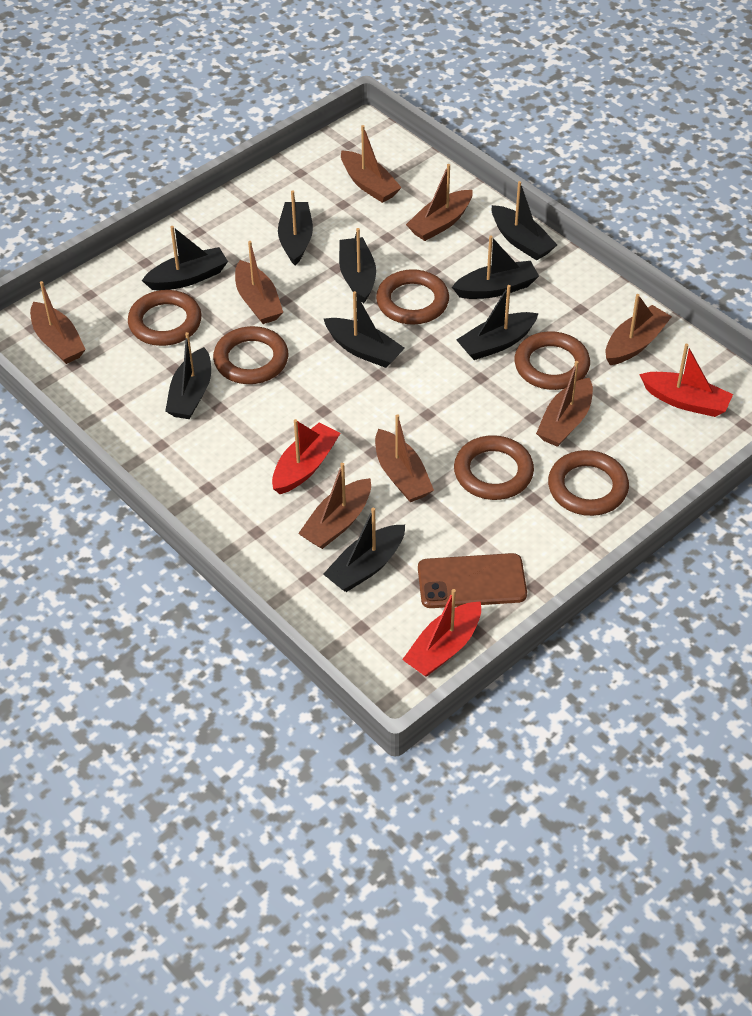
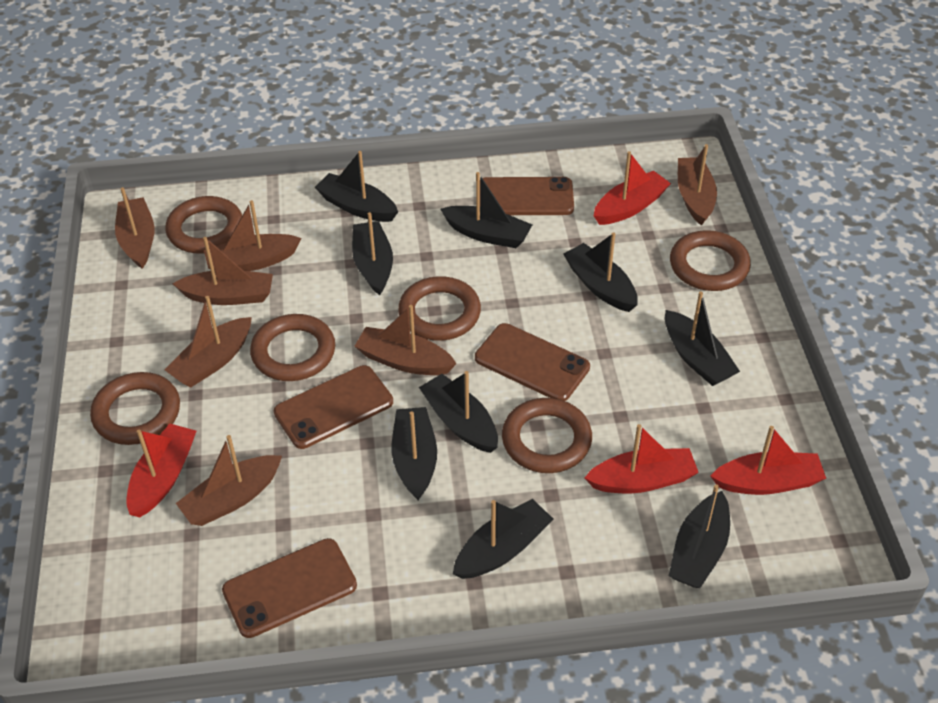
brown boat: [30,281,86,364] [235,241,283,324] [298,463,371,549] [341,125,402,203] [375,414,434,502] [406,164,473,241] [536,361,593,447] [606,294,672,365] = 8 -> [115,187,155,269] [164,296,252,387] [173,237,273,305] [176,435,282,526] [204,200,301,271] [354,305,457,375] [678,144,717,226] = 7
brown phone: [418,553,527,608] = 1 -> [222,538,357,638] [274,365,393,449] [475,323,590,401] [483,177,574,215] = 4
red boat: [272,419,340,494] [402,589,481,677] [639,344,733,417] = 3 -> [126,424,196,518] [585,424,699,493] [594,151,671,225] [710,426,826,495] = 4

